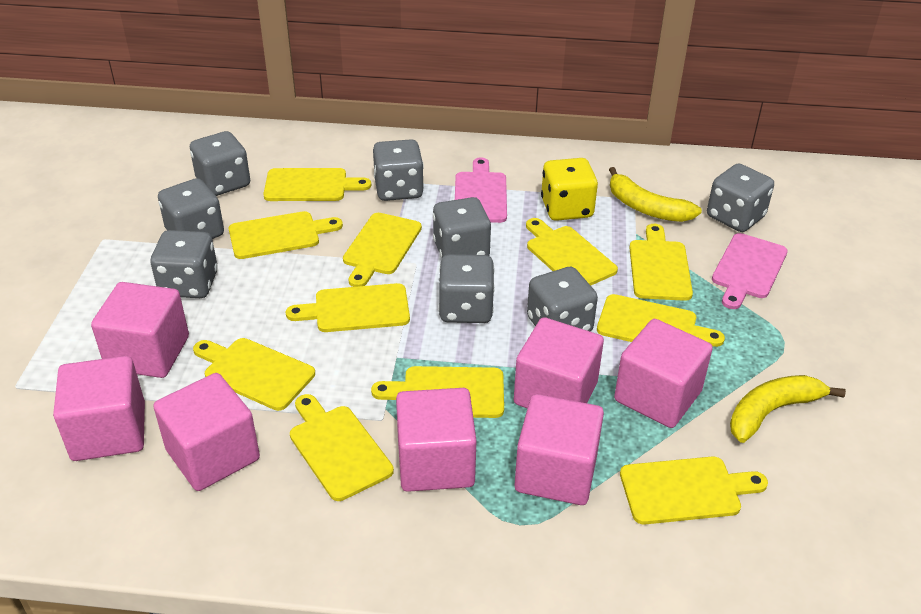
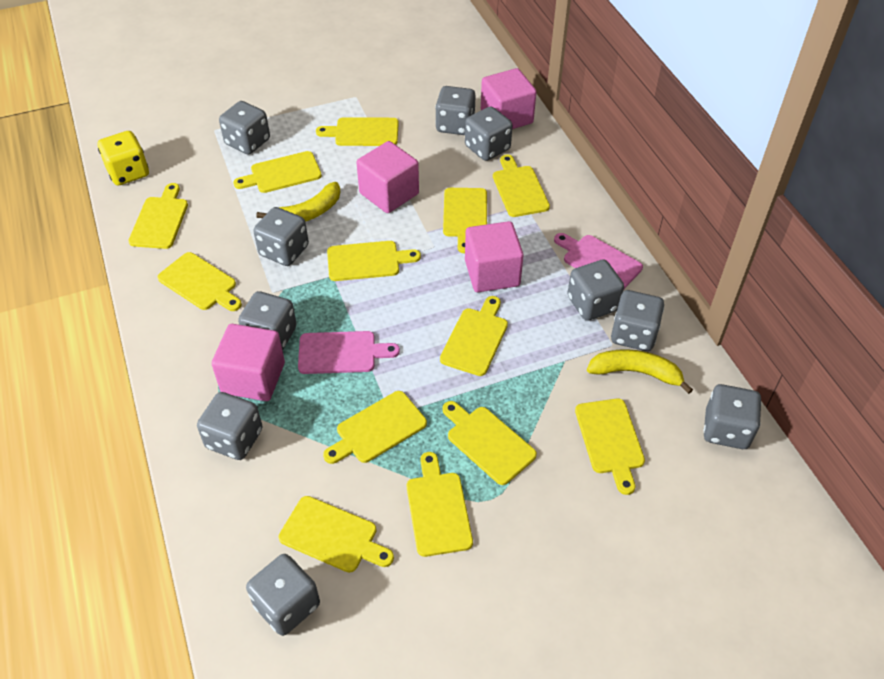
grey dice: [151,230,218,298] [158,178,224,239] [190,131,250,196] [373,139,424,201] [433,197,491,258] [438,254,495,323] [527,267,598,331] [707,164,774,232] = 8 -> [197,392,263,460] [219,101,270,155] [238,291,297,350] [246,554,320,636] [253,207,309,266] [435,86,476,135] [465,107,512,161] [568,259,624,321] [611,290,664,351] [703,384,761,449] = 10
pink cube: [53,356,145,461] [91,282,189,378] [153,373,260,491] [396,388,477,492] [514,317,604,408] [515,394,604,505] [614,319,713,428] = 7 -> [212,324,285,401] [356,141,419,213] [465,221,524,292] [481,68,536,129] = 4
yellow cutting board: [193,338,315,411] [229,211,343,259] [263,168,371,201] [286,283,410,332] [290,394,394,501] [343,213,422,287] [371,366,504,418] [526,218,618,285] [597,294,725,347] [620,457,768,524] [629,224,693,301] = 11 -> [129,183,188,249] [157,252,242,311] [233,151,322,193] [279,496,394,573] [316,117,399,146] [323,391,427,464] [327,241,421,281] [407,452,473,557] [440,296,508,376] [442,401,537,485] [443,188,487,253] [493,154,550,217] [575,398,645,495] = 13

